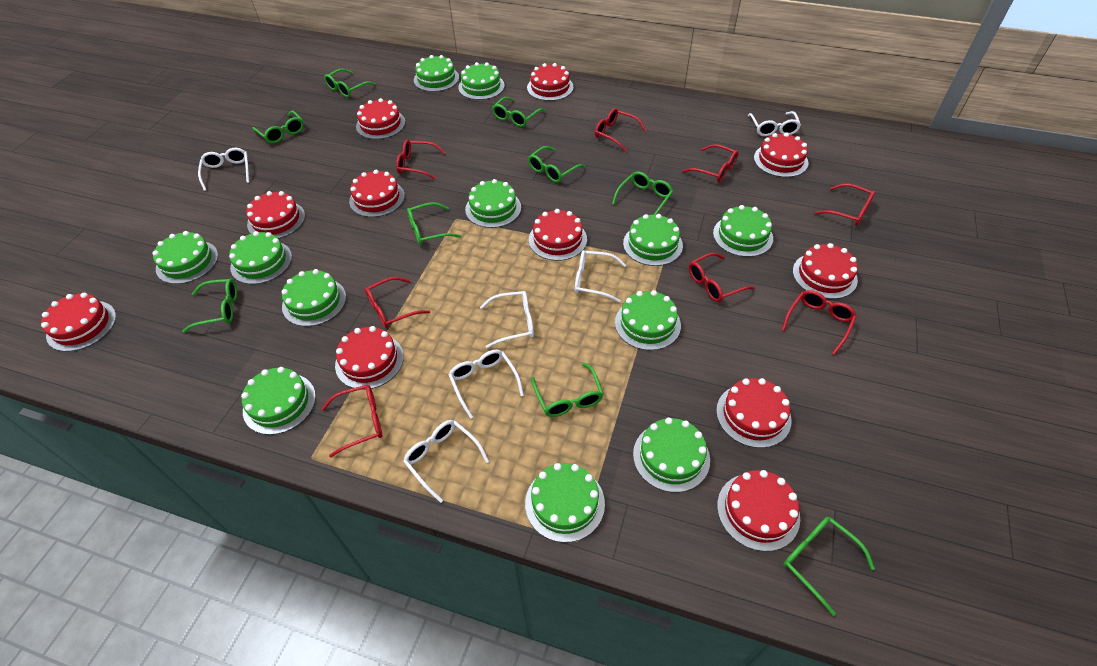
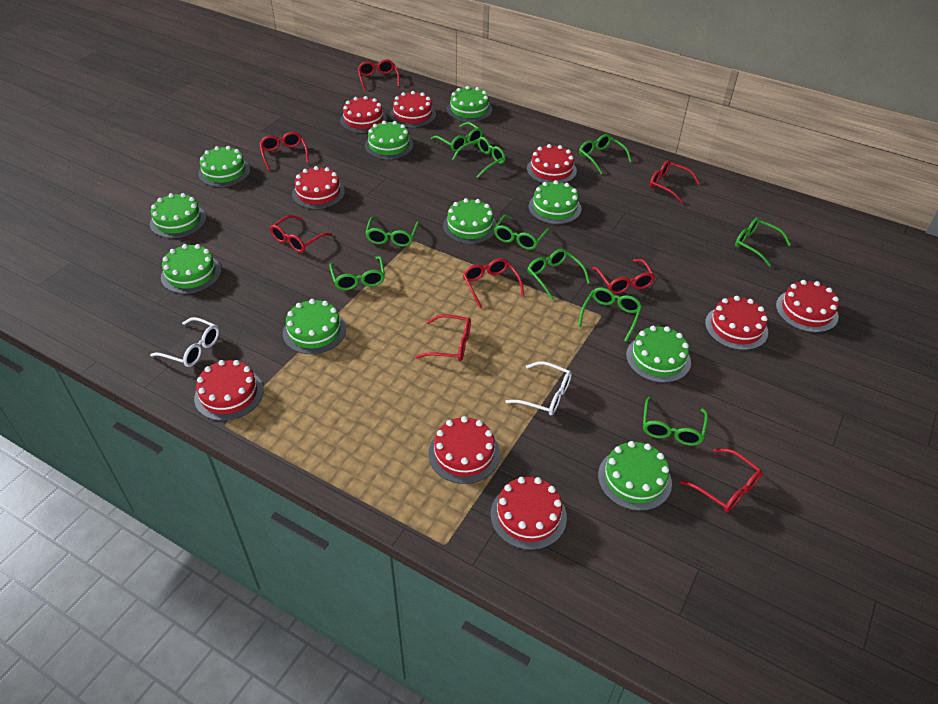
green cake: [153,231,218,284] [229,231,292,284] [241,367,316,435] [282,269,346,326] [414,55,459,92] [458,62,505,100] [465,179,521,228] [525,463,605,543] [615,290,681,350] [623,214,683,266] [633,417,710,492] [713,205,773,257] = 12 -> [150,193,206,238] [161,244,221,294] [198,146,250,187] [283,299,346,354] [365,121,413,159] [443,198,497,244] [447,86,492,122] [528,180,581,224] [598,441,672,511] [626,326,691,383] = 10
green glasses: [182,278,237,333] [252,111,304,143] [324,69,376,97] [407,202,461,245] [492,97,545,127] [528,146,586,183] [531,363,604,417] [612,172,673,215] [783,517,875,616] = 9 -> [329,256,385,290] [365,217,419,247] [431,122,483,152] [452,137,505,178] [494,215,551,250] [528,249,590,300] [578,288,642,342] [579,134,632,174] [643,397,708,446] [735,218,791,267] = 10
red cake: [41,293,116,352] [246,191,305,239] [335,326,404,390] [349,170,405,217] [356,98,405,139] [527,63,573,101] [529,209,587,261] [716,378,792,448] [717,470,800,551] [754,133,808,177] [793,243,858,299] = 11 -> [194,360,264,421] [292,166,345,209] [340,96,387,133] [390,91,436,127] [428,416,500,484] [491,477,567,550] [527,144,577,183] [705,296,768,350] [776,280,839,333] = 9
white glasses: [198,148,249,191] [403,420,489,503] [449,349,524,419] [480,291,534,348] [575,250,626,302] [748,111,801,136] = 6 -> [150,317,219,367] [505,361,572,416] = 2

